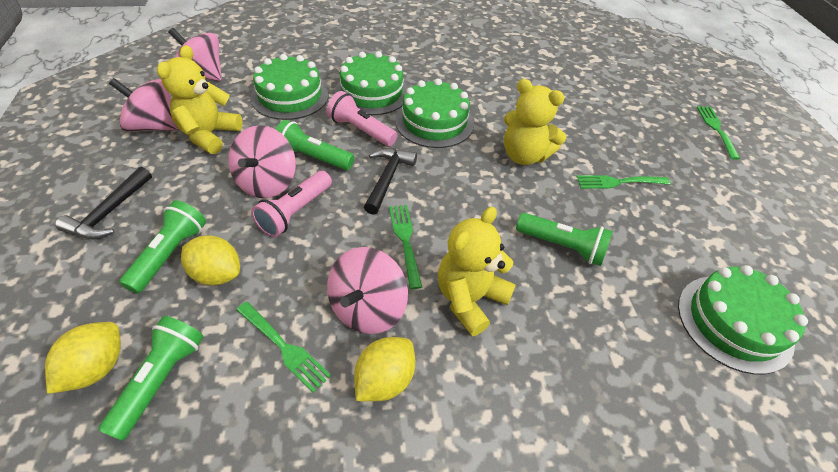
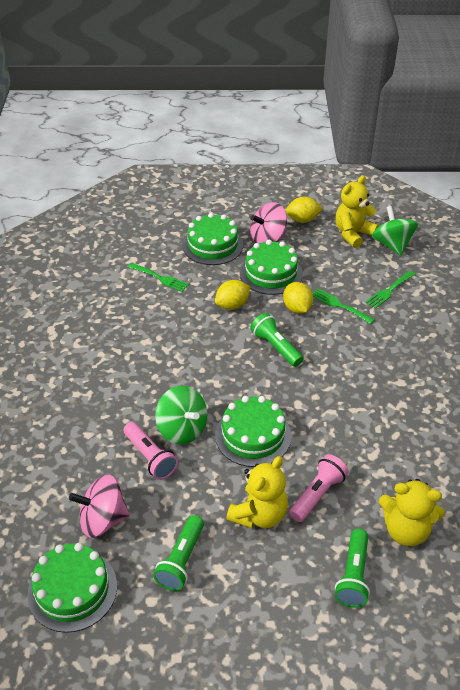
black hammer: [55,167,152,239] [364,148,417,215] = 2 -> none = 0
green flashlight: [98,316,203,441] [119,200,206,294] [276,120,354,170] [516,213,613,266] = 4 -> [153,515,204,591] [250,313,303,367] [335,529,370,608] = 3
green fork: [237,302,331,393] [389,205,422,289] [577,175,670,189] [697,106,740,160] = 4 -> [128,263,189,292] [313,288,374,324] [365,271,415,309] = 3
green spinning top: none = 0 -> [155,386,207,444] [372,206,418,256] = 2
pink spinning top: [109,78,178,132] [168,28,222,81] [228,125,296,198] [327,247,408,334] = 4 -> [69,475,130,538] [250,202,287,243] = 2

